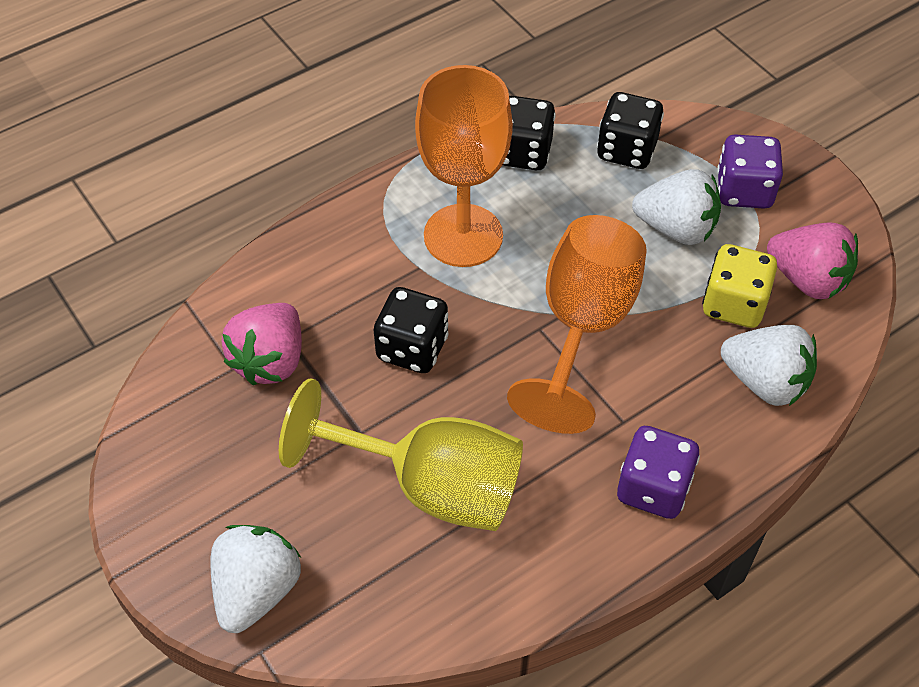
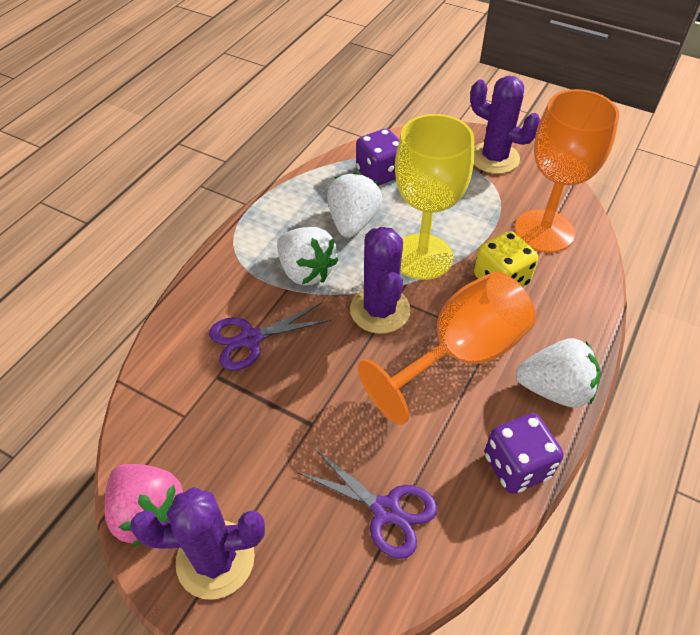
black dice: [374,287,449,373] [503,96,556,170] [597,92,664,169] = 3 -> none = 0
pink strawberry: [221,303,302,385] [767,223,858,299] = 2 -> [105,464,183,547] = 1
purple cactus: none = 0 -> [130,487,265,600] [350,227,411,334] [470,76,540,174] = 3
purple scissors: none = 0 -> [209,302,332,371] [297,448,437,559] = 2

